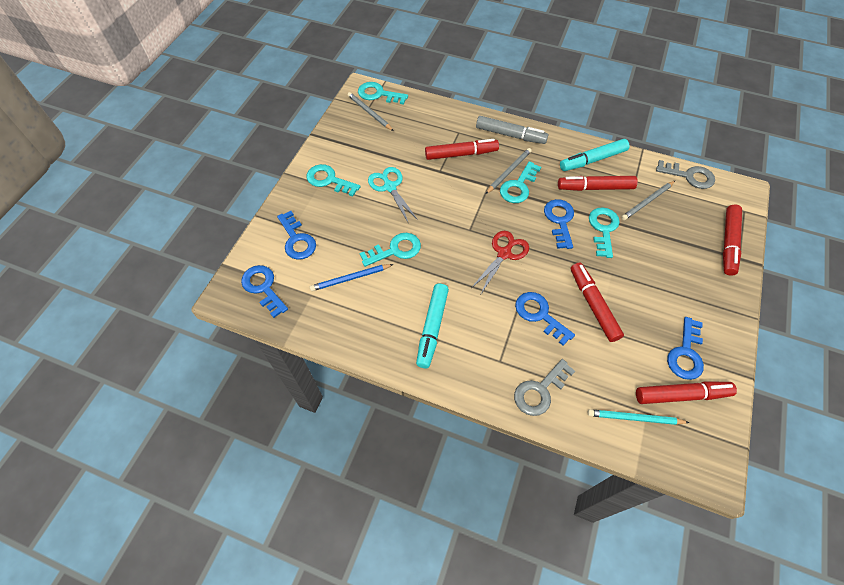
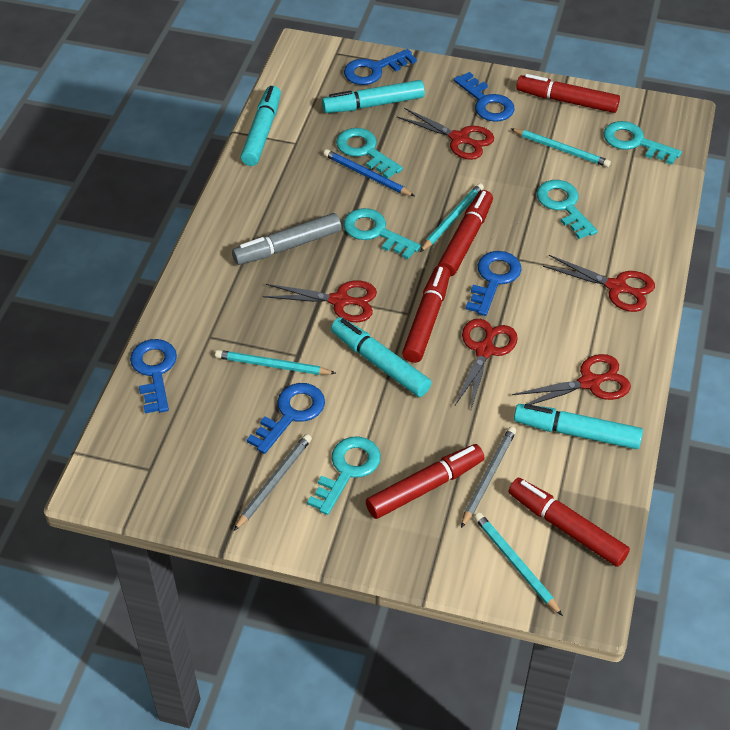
grey key: [514,359,575,416] [656,160,715,189] = 2 -> none = 0
grey pencil: [348,92,393,131] [486,148,532,194] [621,180,676,220] = 3 -> [234,434,312,531] [461,427,516,528] = 2
red scissors: [471,231,529,294] = 1 -> [263,281,377,322] [397,108,494,160] [454,319,518,409] [512,354,631,405] [543,255,655,312] = 5
turquoise marker: [416,284,449,368] [560,139,629,171] = 2 -> [241,86,281,166] [322,80,425,113] [331,317,431,397] [514,404,643,449] = 4
turquoise pencil: [588,409,690,425] = 1 -> [215,350,336,375] [420,183,484,252] [474,512,563,616] [510,128,611,167] = 4
turquoise scissors: [368,167,418,222] = 1 -> none = 0

